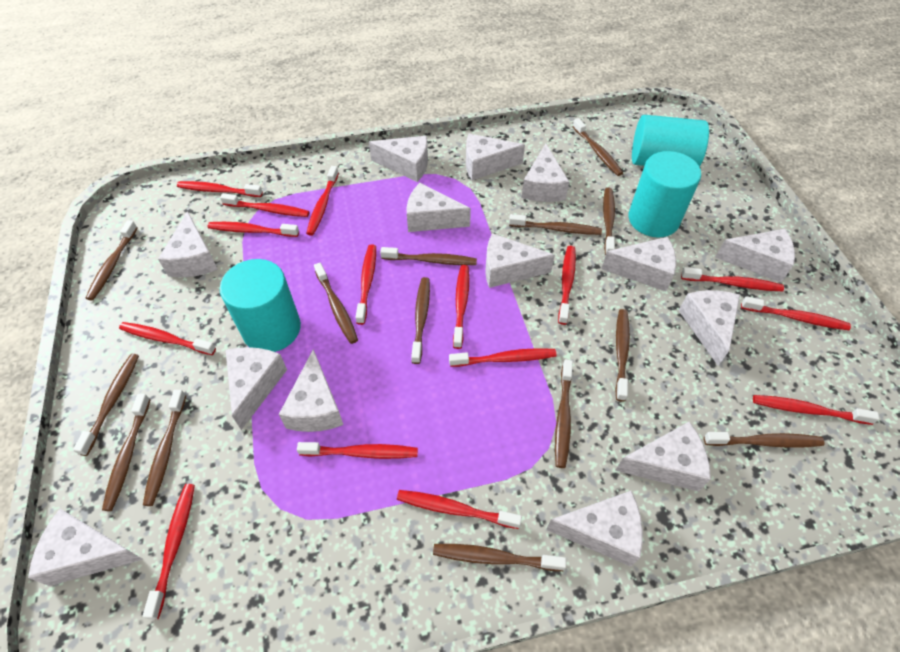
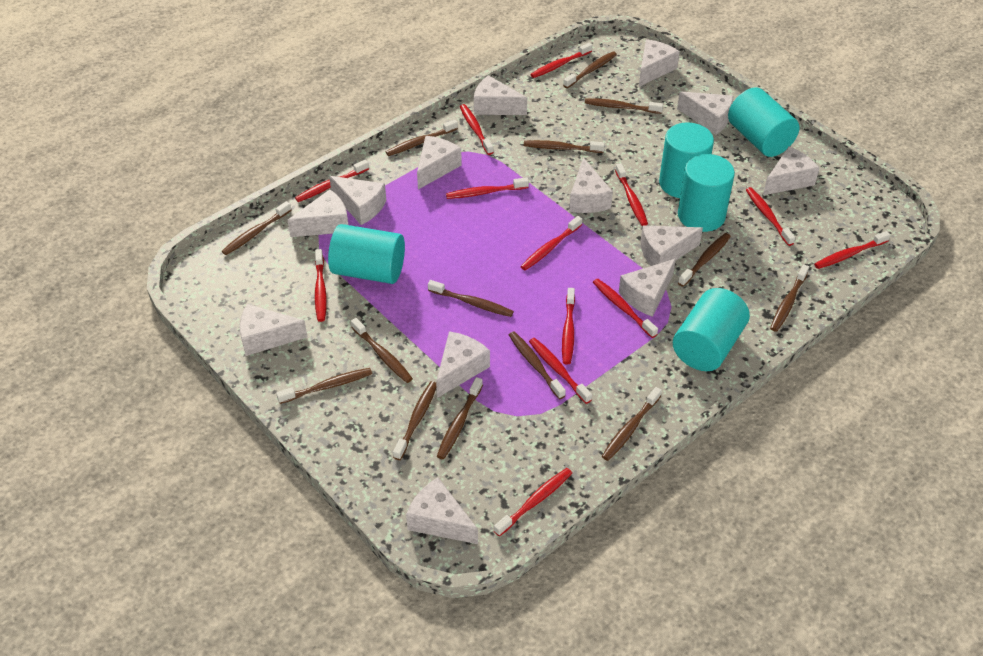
red toothbrush: [119,322,216,355] [143,484,195,619] [177,181,263,197] [207,222,299,237] [220,193,309,217] [297,442,418,459] [306,166,339,236] [355,245,376,325] [397,490,522,529] [449,348,556,367] [453,265,469,349] [558,246,576,325] [681,267,784,291] [741,296,851,330] [753,395,879,425] = 15 -> [295,160,369,202] [315,249,327,322] [446,177,529,199] [460,104,494,155] [494,468,572,536] [520,216,582,271] [529,338,592,404] [530,43,592,78] [562,288,575,365] [593,279,658,338] [615,163,648,226] [746,187,795,246] [814,231,891,269] = 13
turquoise cylinder: [220,259,301,352] [628,151,701,237] [632,115,709,167] = 3 -> [328,224,405,284] [659,122,714,198] [673,288,750,371] [678,154,735,232] [728,87,799,157] = 5
white cheese: [28,509,144,586] [158,211,218,277] [226,347,287,430] [279,349,343,432] [369,136,428,182] [407,183,471,232] [466,134,525,180] [485,233,555,288] [522,144,569,202] [546,491,643,567] [601,237,676,291] [615,422,711,492] [679,290,740,366] [715,229,795,283] = 14 -> [240,304,307,356] [287,189,348,237] [329,176,386,225] [406,477,478,544] [417,136,462,189] [436,331,490,398] [474,75,527,115] [569,158,613,213] [619,259,676,317] [639,39,680,87] [640,225,703,266] [677,92,733,135] [763,146,819,195] = 13

